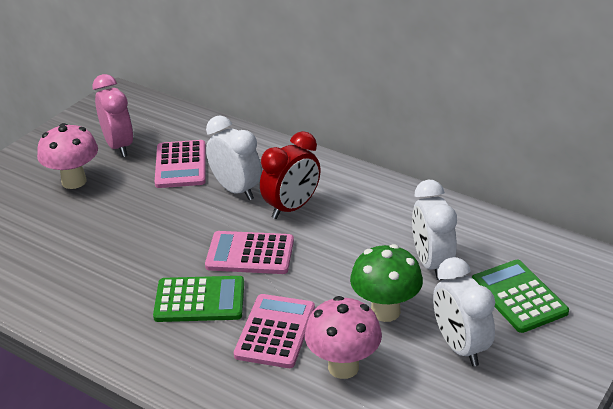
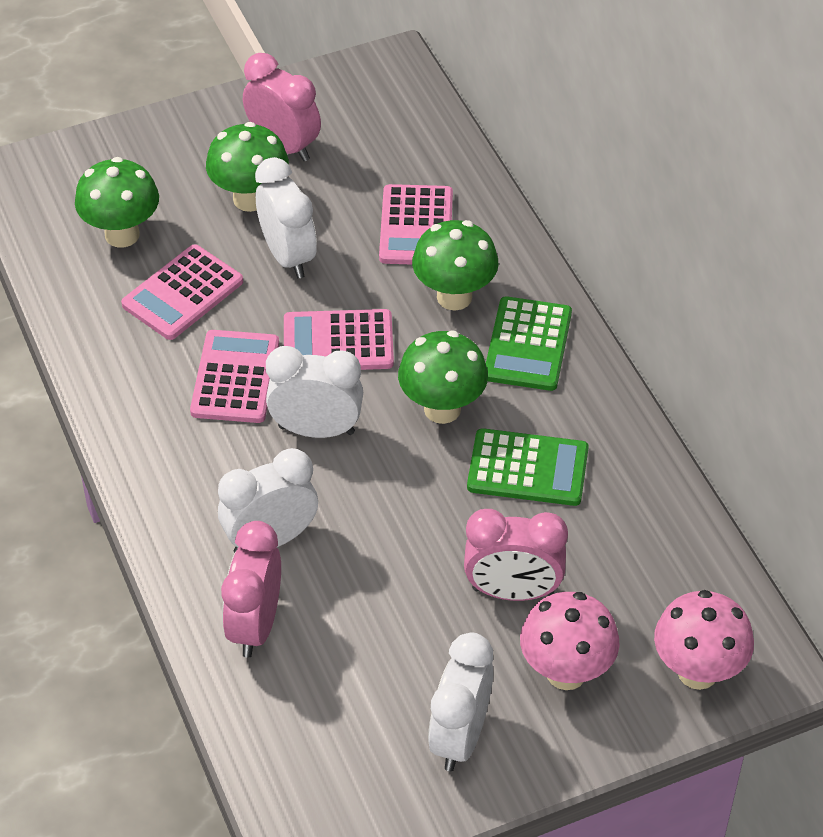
green mushroom: [350,244,423,322] = 1 -> [75,157,159,247] [206,122,289,212] [398,331,488,424] [412,220,499,310] = 4
pink calculator: [155,140,206,188] [205,231,294,274] [234,294,315,368] = 3 -> [121,244,243,340] [190,330,279,423] [284,309,394,370] [379,184,453,264] = 4
pink clock: [92,74,133,157] = 1 -> [221,521,281,658] [243,53,321,161] [464,509,568,601] = 3
red clock: [260,131,321,219] = 1 -> none = 0
white clock: [206,115,262,200] [412,180,457,280] [433,257,495,366] = 3 -> [218,448,318,553] [255,157,317,279] [266,346,363,438] [428,633,493,771] = 4

